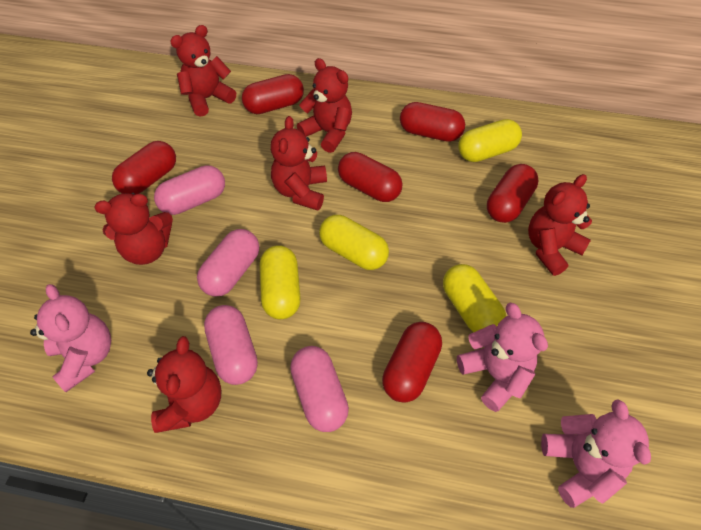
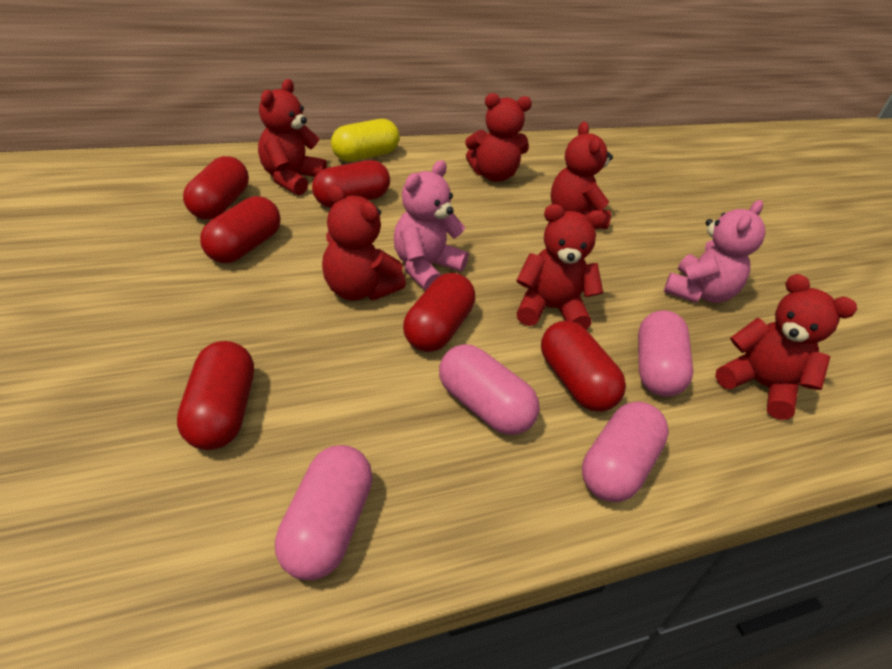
pink teddy bear: [30,284,111,392] [457,303,548,412] [541,399,651,508] = 3 -> [394,160,469,291] [664,200,765,303] = 2
yellow capsule: [260,245,300,319] [319,215,389,270] [443,264,506,333] [458,119,522,162] = 4 -> [331,119,400,162] = 1

